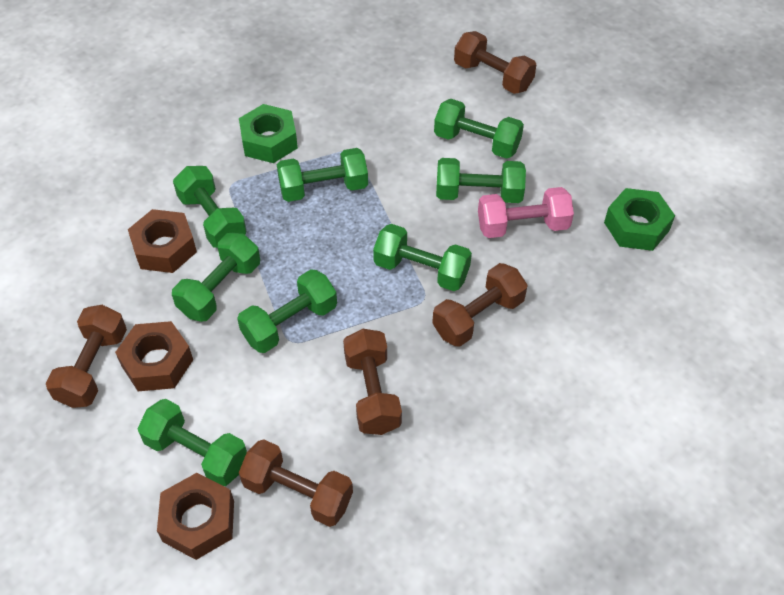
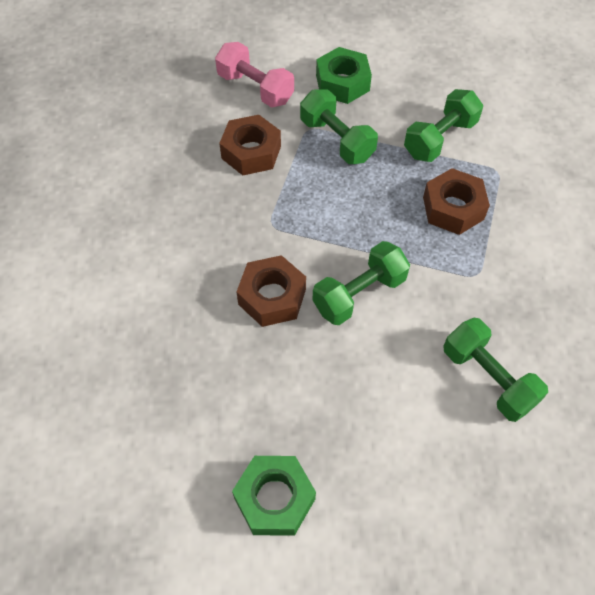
brown dumbbell: [46,305,127,408] [239,439,353,527] [343,329,402,435] [432,263,528,347] [454,31,537,94] = 5 -> none = 0
green dumbbell: [137,399,247,486] [172,233,260,322] [173,166,246,248] [237,269,337,353] [277,148,368,202] [373,224,472,291] [434,99,524,159] [436,158,526,203] = 8 -> [300,89,378,164] [313,241,410,325] [404,89,483,162] [443,318,548,422] = 4

